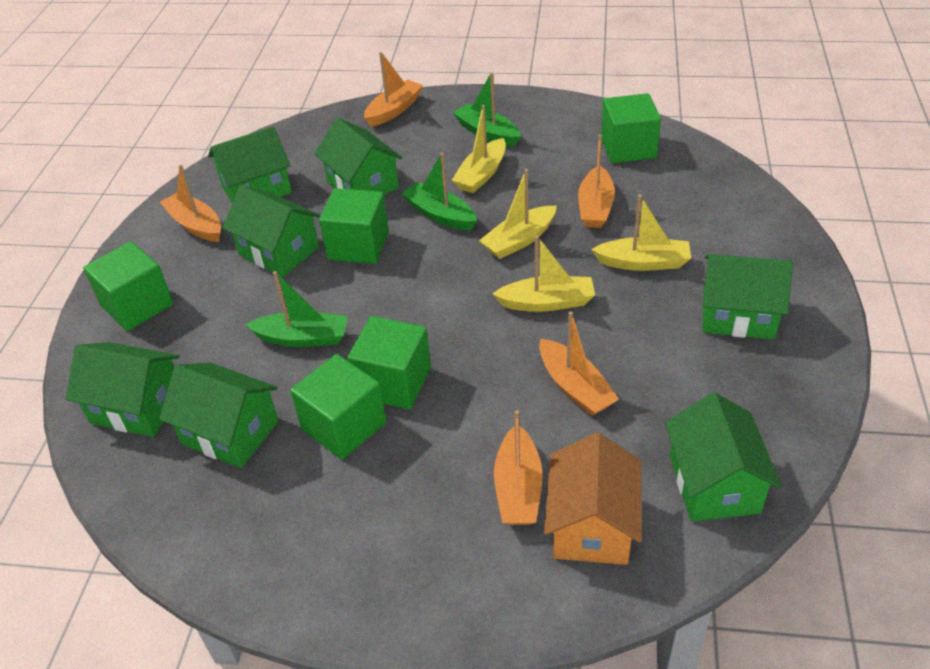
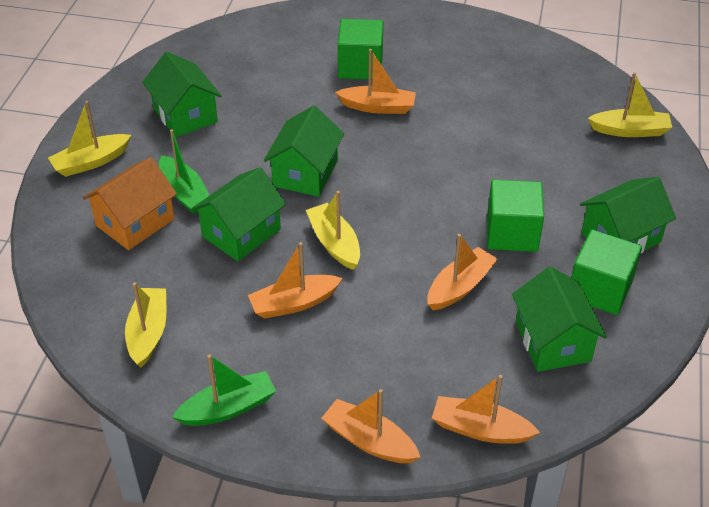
green boat: [245,271,348,347] [401,153,477,230] [453,72,521,146] = 3 -> [159,129,210,214] [172,355,276,426] = 2
green cube: [83,241,174,331] [290,354,386,460] [319,188,389,264] [347,316,431,410] [601,93,661,163] = 5 -> [338,19,383,79] [487,179,544,252] [571,229,642,315] = 3
green house: [66,342,180,437] [159,362,278,468] [208,126,292,203] [222,185,320,277] [314,118,402,195] [665,392,781,522] [702,254,793,339] = 7 -> [142,52,221,138] [191,167,286,261] [264,106,344,197] [512,266,607,372] [580,177,676,253] = 5

